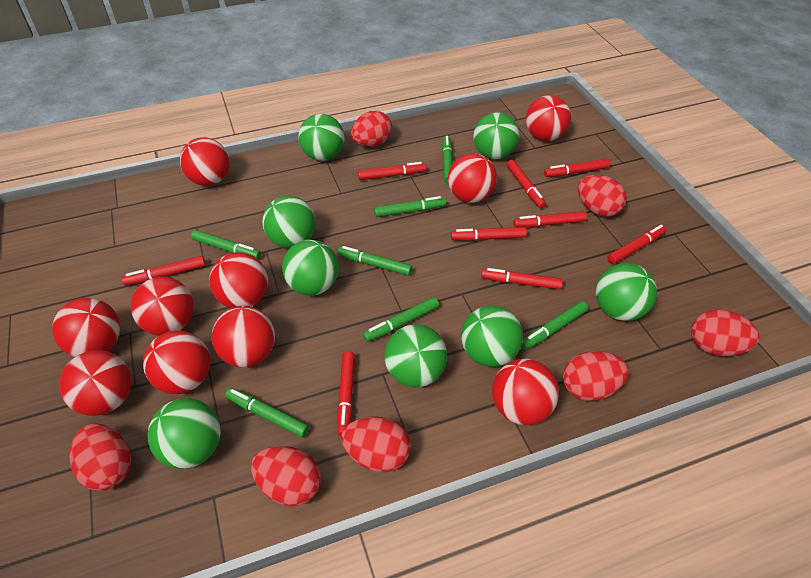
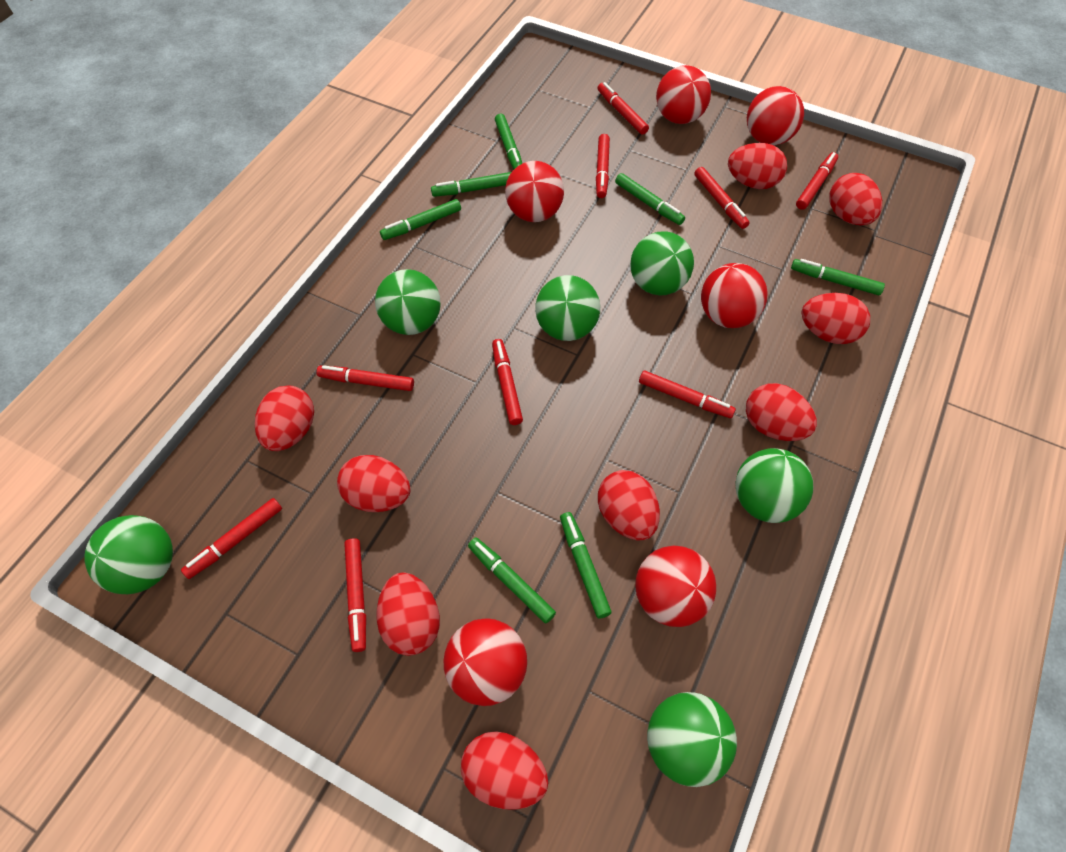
green ball: [147,398,221,469] [262,196,316,248] [282,240,339,296] [298,114,345,161] [384,324,447,387] [461,305,523,367] [473,112,519,159] [596,263,657,321] = 8 -> [84,515,173,594] [375,269,441,335] [535,275,600,341] [630,231,694,296] [647,692,737,787] [735,448,813,523] = 6
red ball: [52,298,120,357] [59,350,132,416] [131,277,194,336] [143,330,211,394] [180,137,230,186] [209,252,268,308] [212,306,275,367] [448,153,497,203] [492,358,559,425] [526,95,571,141] = 10 -> [444,618,527,706] [505,161,564,222] [635,546,716,627] [656,65,711,124] [701,263,768,328] [747,86,804,145] = 6
red egg: [69,423,131,491] [251,446,321,506] [341,416,411,472] [351,111,392,147] [563,351,629,401] [578,175,627,217] [691,309,760,356] = 7 -> [255,385,314,451] [337,455,410,512] [377,572,440,656] [461,731,548,810] [598,470,660,540] [728,143,787,189] [746,383,817,441] [801,293,870,344] [829,173,882,226] = 9

